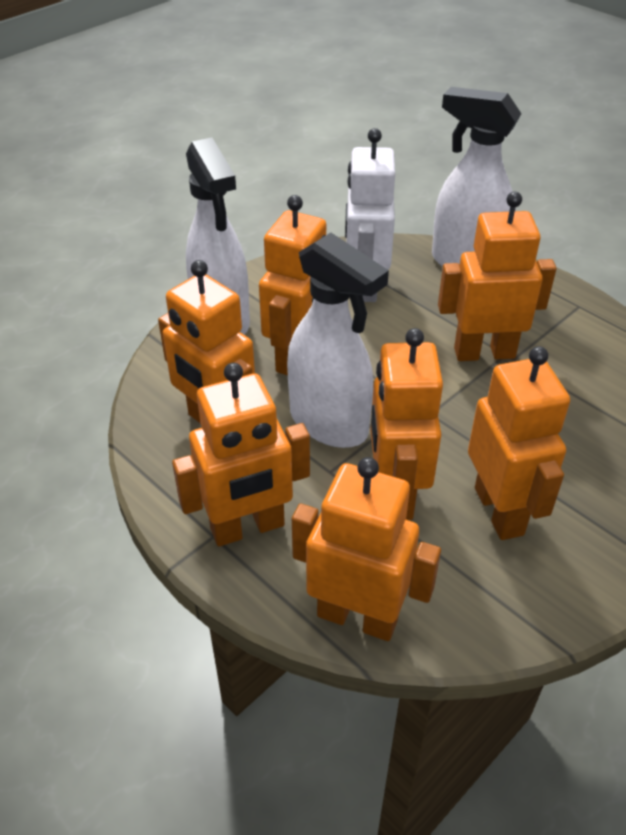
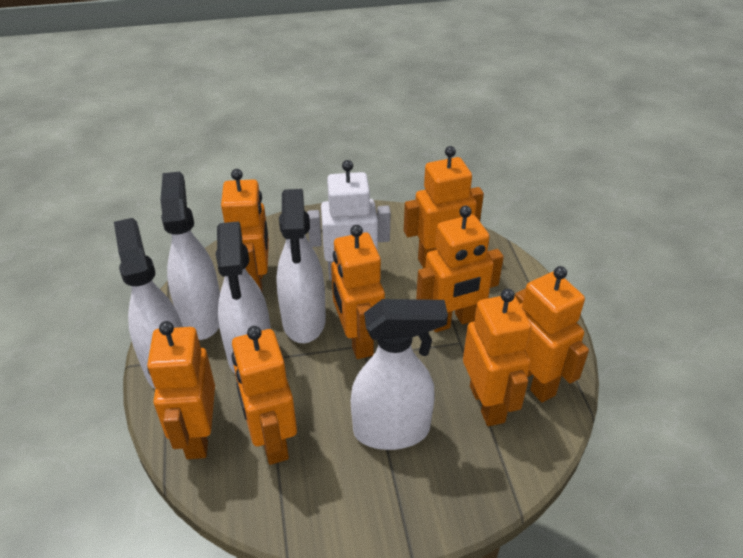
orange robot: [158,260,255,424] [172,363,310,547] [259,195,326,375] [292,457,441,641] [370,328,443,520] [438,192,556,361] [468,346,570,540] = 7 -> [147,321,215,459] [221,169,269,292] [231,326,297,465] [331,225,385,359] [404,146,484,268] [416,206,504,332] [463,289,532,426] [515,266,589,402] = 8
white spray bottle: [186,137,250,335] [287,233,389,448] [432,87,522,267] = 3 -> [114,218,183,389] [160,171,220,340] [216,221,271,374] [276,189,326,343] [351,299,448,450] = 5

